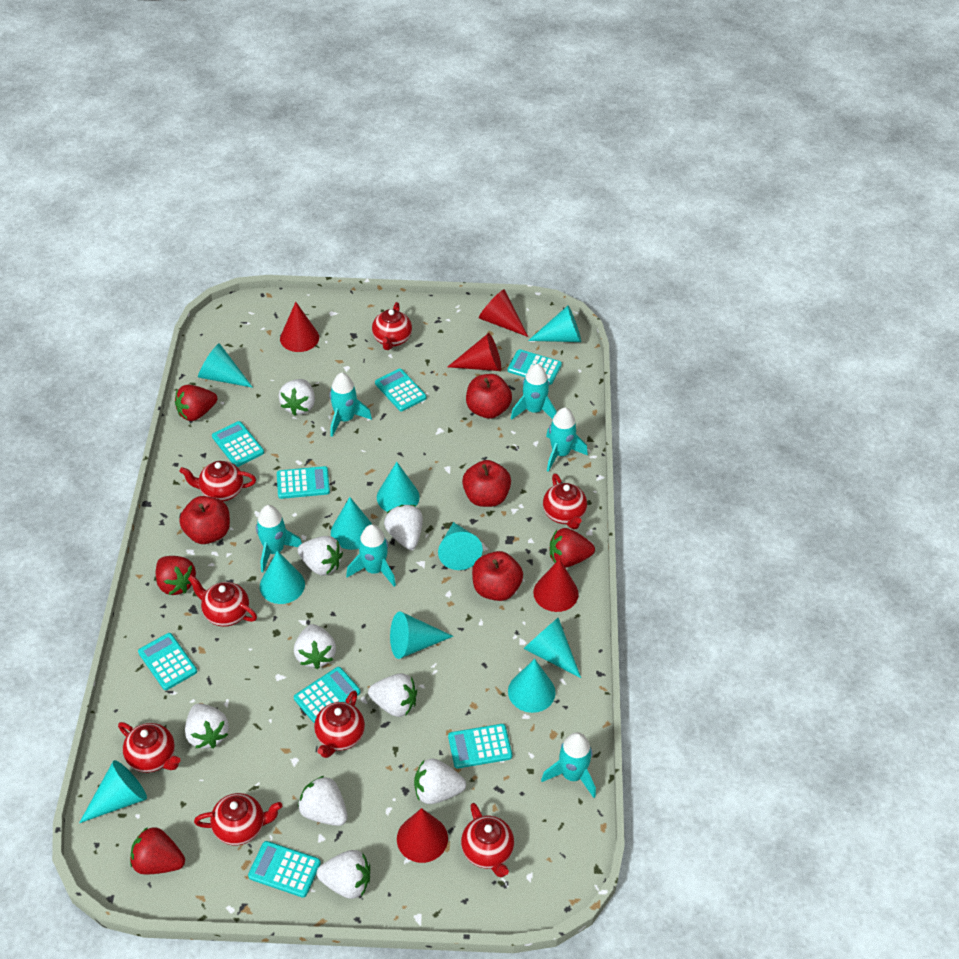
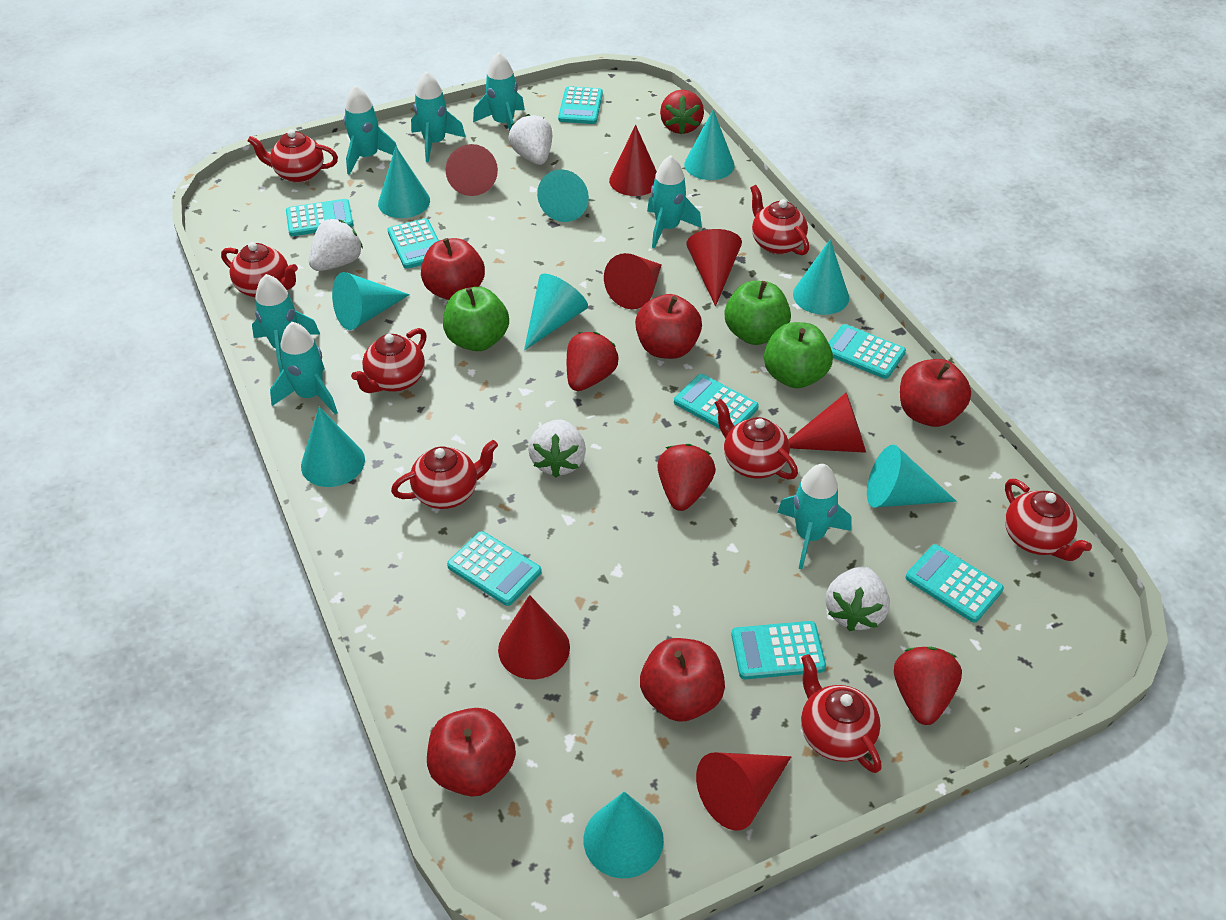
green apple: none = 0 -> [443,287,509,351] [725,281,791,345] [764,322,833,388] = 3
red apple: [179,496,230,544] [462,460,511,507] [466,374,512,419] [472,551,523,601] = 4 -> [421,238,485,300] [427,708,516,797] [635,294,702,359] [640,638,725,722] [900,359,971,427] = 5
red cone: [280,302,319,352] [397,808,448,863] [448,333,501,371] [479,289,528,337] [533,559,579,612] = 5 -> [445,144,498,196] [498,595,570,680] [604,253,662,309] [609,125,657,196] [686,229,742,306] [696,752,791,831] [788,393,866,453] = 7
turquoise cone: [79,760,147,823] [198,343,253,388] [260,551,305,604] [331,497,372,550] [377,462,420,512] [390,612,453,659] [438,522,483,570] [508,659,556,713] [524,618,581,678] [528,305,581,342] = 10 -> [301,407,365,487] [332,272,410,330] [378,146,430,218] [524,274,588,350] [537,169,589,222] [584,792,664,878] [684,110,735,180] [793,239,849,315] [867,445,957,507] = 9
turquoise rocket: [256,505,302,572] [329,372,372,437] [346,524,396,587] [511,364,557,420] [541,732,596,798] [546,407,588,472] = 6 -> [252,274,320,373] [270,322,338,415] [344,85,397,175] [411,71,466,162] [473,52,525,131] [647,155,702,248] [777,464,852,569] = 7
white strawberry: [185,703,229,749] [279,379,315,416] [294,624,336,669] [298,536,343,576] [298,776,348,826] [317,850,370,899] [368,673,417,717] [384,505,423,549] [414,759,466,804] = 9 -> [309,219,363,271] [509,114,552,165] [528,419,586,478] [825,566,890,631] = 4

